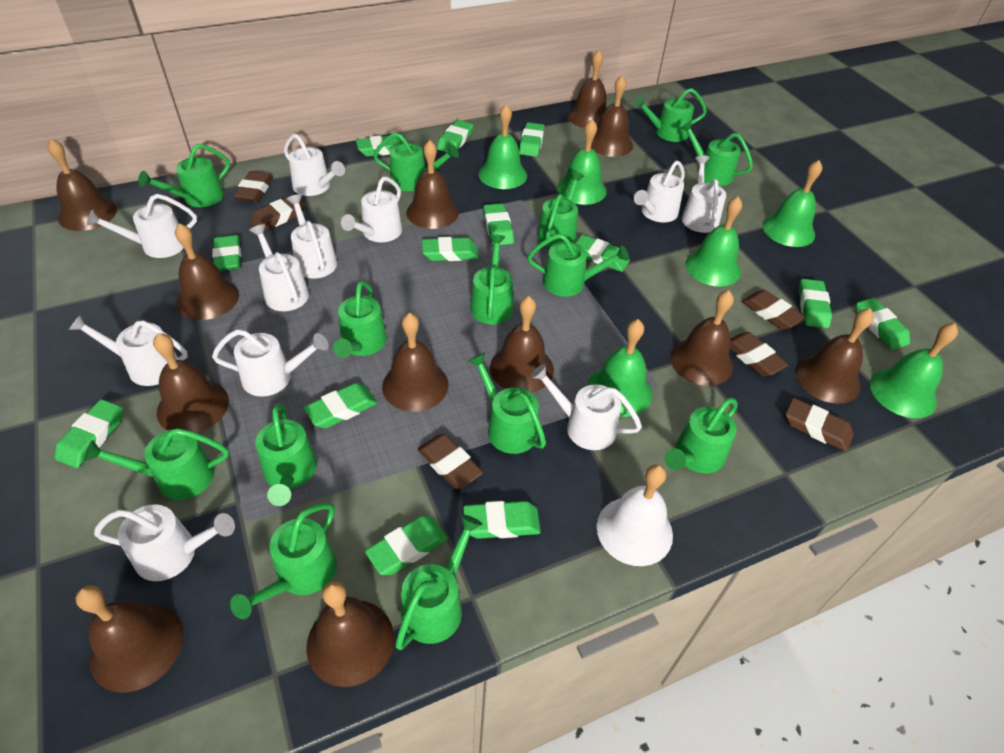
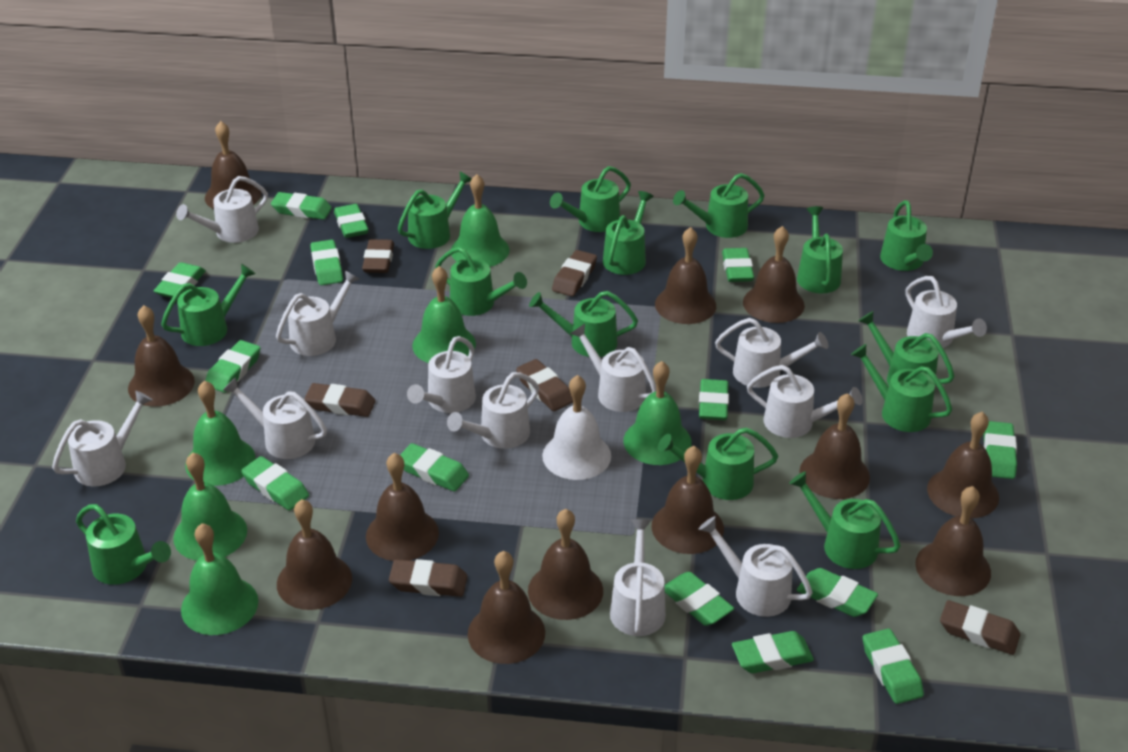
green eraser: [54,399,123,468] [212,235,241,271] [303,383,377,428] [356,136,403,157] [365,516,448,575] [422,237,478,261] [437,120,473,153] [463,501,541,539] [483,203,514,245] [519,122,545,157] [576,235,630,272] [799,279,832,328] [856,298,910,350] = 13 -> [154,262,206,298] [205,340,260,393] [241,456,309,511] [271,192,332,220] [310,240,343,285] [334,204,369,238] [400,443,469,492] [665,572,734,626] [699,379,729,420] [722,248,754,282] [732,631,814,673] [797,568,878,617] [863,629,924,704] [983,421,1017,479] = 14
white watering can: [69,314,188,386] [87,194,197,258] [94,504,235,581] [212,329,329,397] [249,224,309,311] [284,134,345,196] [287,194,337,279] [341,177,402,242] [530,364,642,450] [634,161,685,222] [682,156,726,233] = 11 -> [52,390,152,486] [176,176,268,243] [222,377,327,459] [276,270,359,356] [407,336,476,413] [447,372,539,449] [570,324,656,412] [610,519,666,636] [698,516,813,617] [715,318,828,388] [747,365,862,438] [906,276,987,348] = 12

